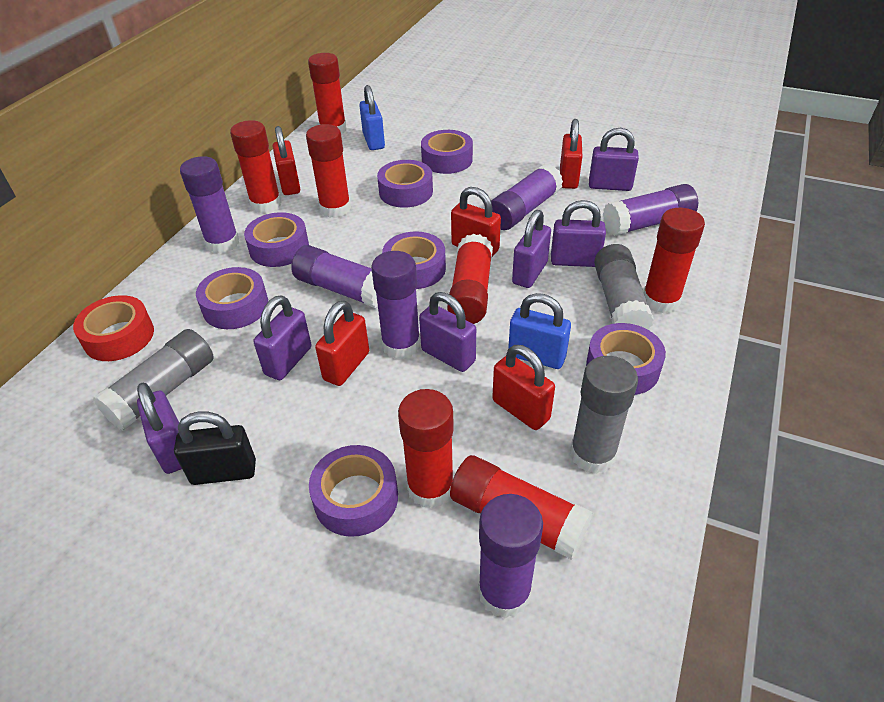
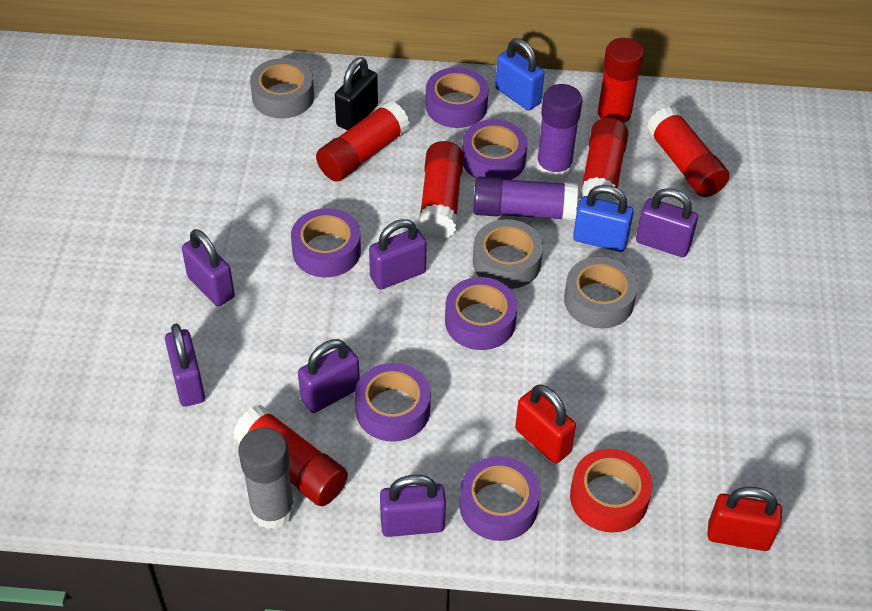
grey glue stick: [93,329,214,430] [570,356,638,474] [594,244,654,330] = 3 -> [239,427,295,529] = 1
grey tape: none = 0 -> [250,58,314,119] [473,219,543,289] [564,257,638,329] = 3
purple glue stick: [180,156,239,253] [291,245,378,308] [371,251,421,359] [478,494,543,618] [491,164,563,230] [603,184,698,236] = 6 -> [473,176,578,221] [536,84,582,182] = 2
purple tape: [196,267,268,329] [244,212,309,267] [309,445,398,537] [377,160,433,208] [382,231,446,289] [421,130,473,174] [586,323,666,395] = 7 -> [291,208,361,277] [355,363,431,442] [425,67,489,128] [445,277,518,350] [459,456,540,541] [462,119,527,180] = 6
red glue stick: [230,120,282,213] [306,124,351,218] [308,53,347,134] [398,389,454,508] [447,234,493,324] [450,455,592,560] [644,208,705,313] = 7 -> [233,405,348,506] [316,101,410,182] [418,141,464,239] [579,118,629,203] [596,38,644,129] [647,106,729,197] = 6
red padlock: [273,126,300,195] [315,300,369,386] [451,187,501,257] [492,345,555,430] [560,119,583,189] = 5 -> [515,384,576,464] [707,487,782,551] = 2

